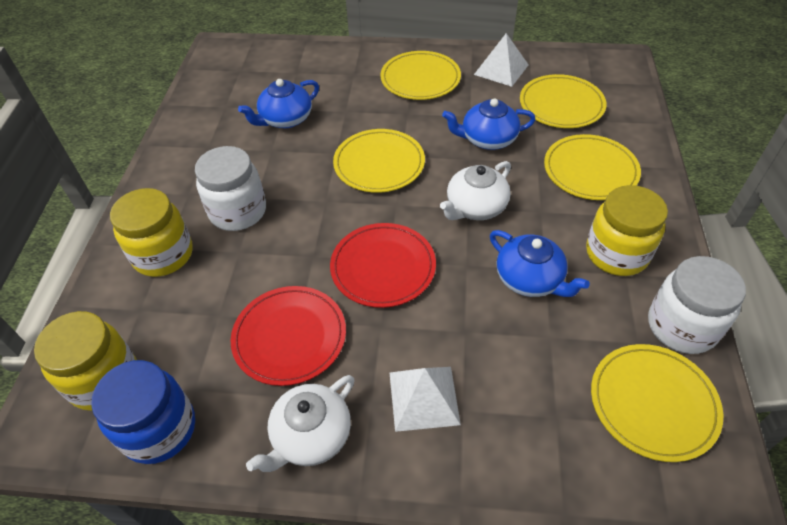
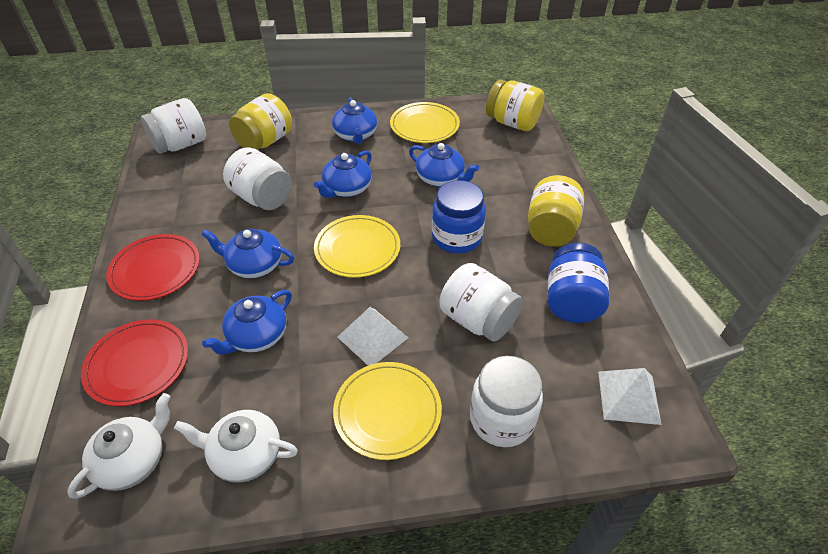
blue jar: [91,360,195,464] = 1 -> [432,180,486,254] [547,243,609,323] = 2
blue teapot: [238,79,319,128] [442,98,536,150] [490,230,590,297] = 3 -> [202,229,294,278] [202,290,292,355] [314,150,372,198] [332,97,377,144] [409,143,479,187] = 5
white jar: [195,146,266,231] [648,256,746,354] = 2 -> [141,98,206,154] [223,147,292,210] [439,263,523,342] [470,356,543,447] = 4
yellow plate: [333,129,425,193] [380,51,461,100] [520,74,606,128] [544,134,641,200] [591,344,724,462] = 5 -> [314,215,400,278] [333,362,442,460] [390,102,460,143] = 3

